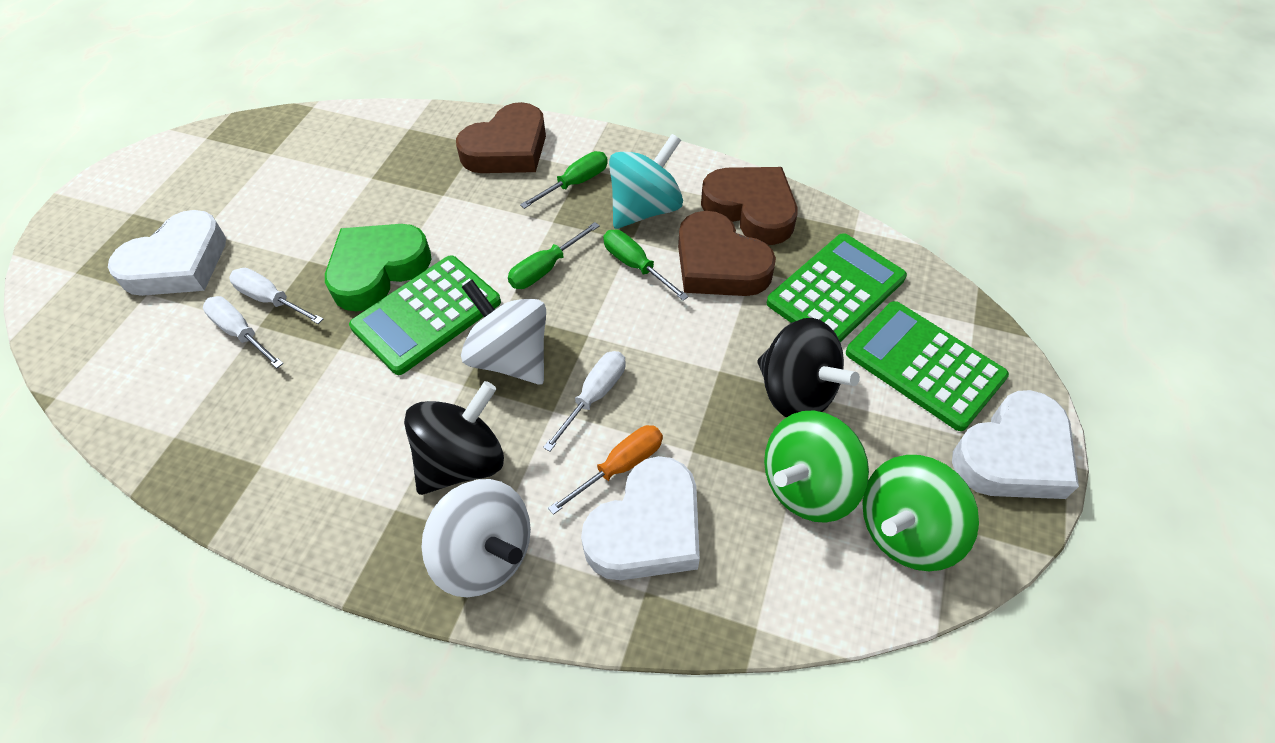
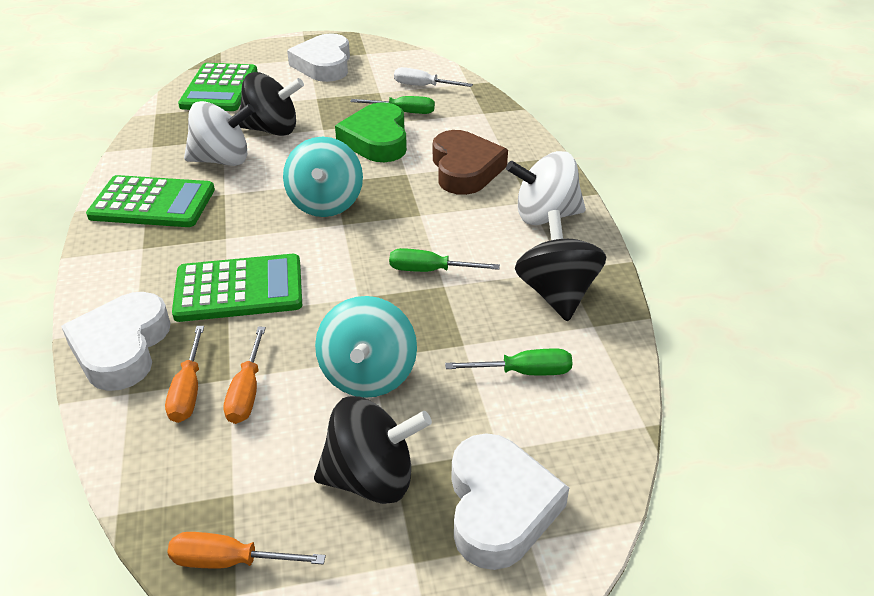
black spinning top: [404,381,504,495] [757,318,860,417] = 2 -> [239,72,304,136] [314,396,432,504] [515,210,606,321] = 3
brown heart: [456,102,546,173] [678,211,776,296] [701,167,797,245] = 3 -> [433,130,508,195] = 1
green spinning top: [764,411,869,523] [863,455,979,571] = 2 -> none = 0
orange screwdriver: [548,425,663,515] = 1 -> [165,326,204,423] [167,532,326,569] [224,327,266,424] = 3
turquoise spinning top: [609,134,683,229] = 1 -> [283,137,363,217] [315,296,417,398] = 2
white screwdriver: [203,296,283,368] [229,268,323,324] [543,351,626,452] = 3 -> [394,67,473,87] = 1

